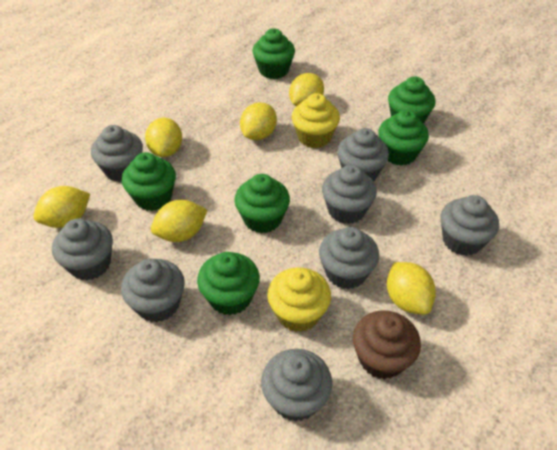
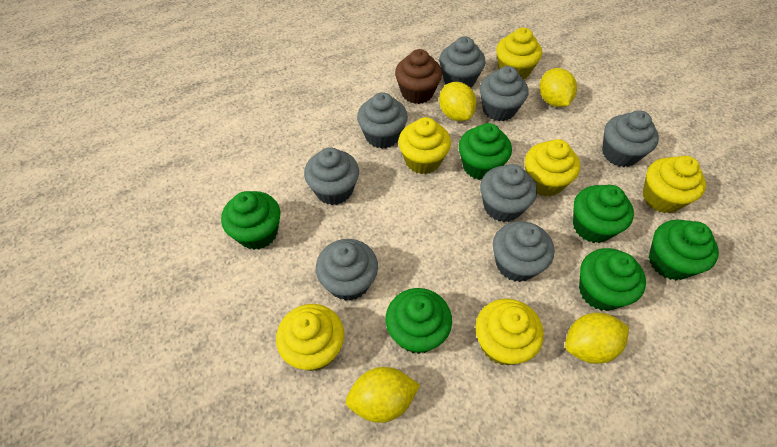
yellow cupcake: [267,267,331,332] [292,93,340,148] = 2 -> [276,304,344,371] [398,117,451,174] [475,299,544,365] [496,28,542,80] [525,139,580,197] [643,156,706,213] = 6
yellow lemon: [33,186,90,228] [145,118,182,157] [151,200,207,242] [240,102,277,140] [289,73,324,106] [387,262,436,315] = 6 -> [346,367,420,423] [439,82,477,121] [540,68,577,107] [565,312,629,364] = 4

